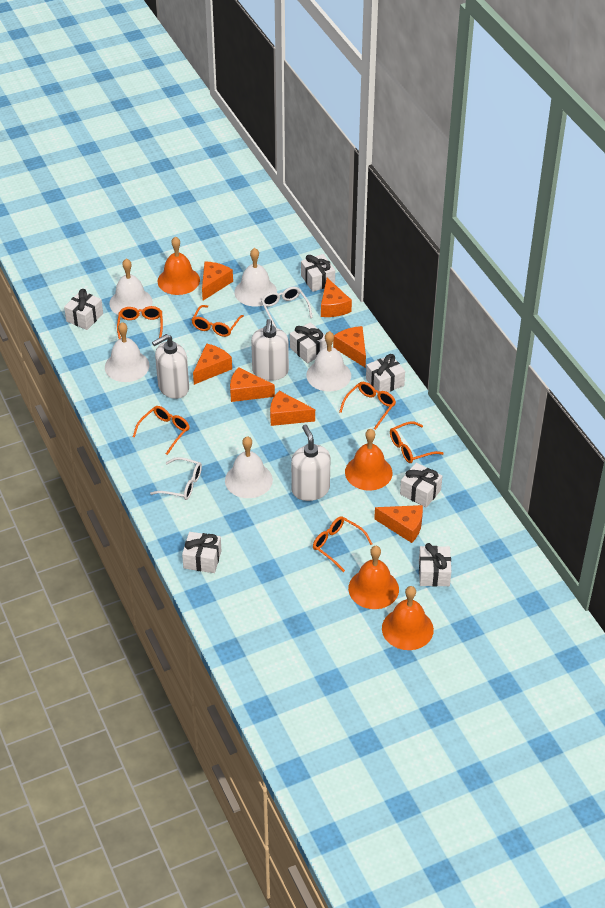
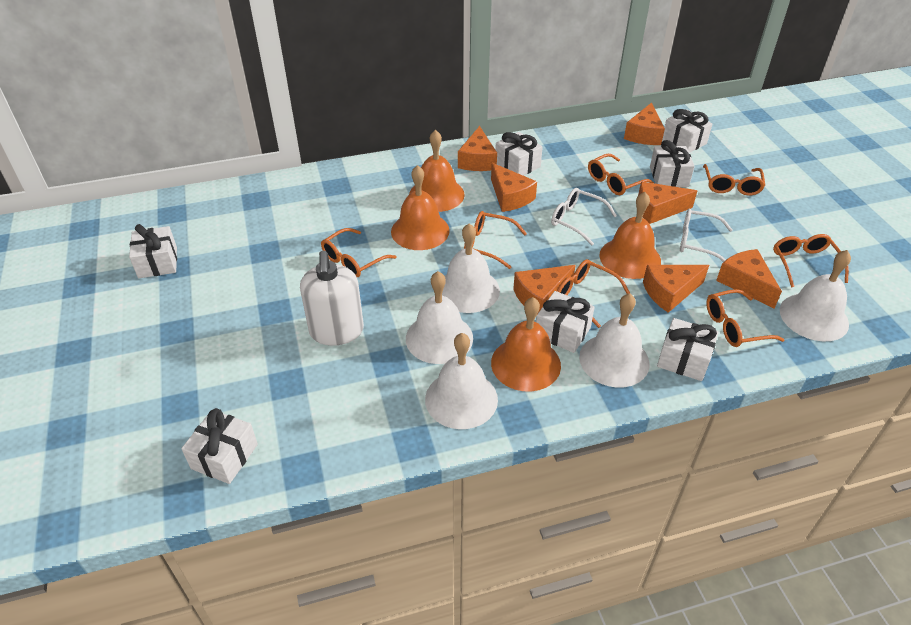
orange glasses: [117,306,163,339] [133,406,190,455] [192,305,244,337] [313,516,372,572] [339,382,396,430] [390,421,444,463] = 6 -> [321,228,397,277] [464,211,527,269] [557,259,631,328] [588,154,654,195] [703,164,765,196] [706,289,784,347] [773,234,849,288] = 7
white soap dispenser: [152,334,189,399] [251,319,289,381] [291,425,331,501] = 3 -> [300,251,364,346] = 1

